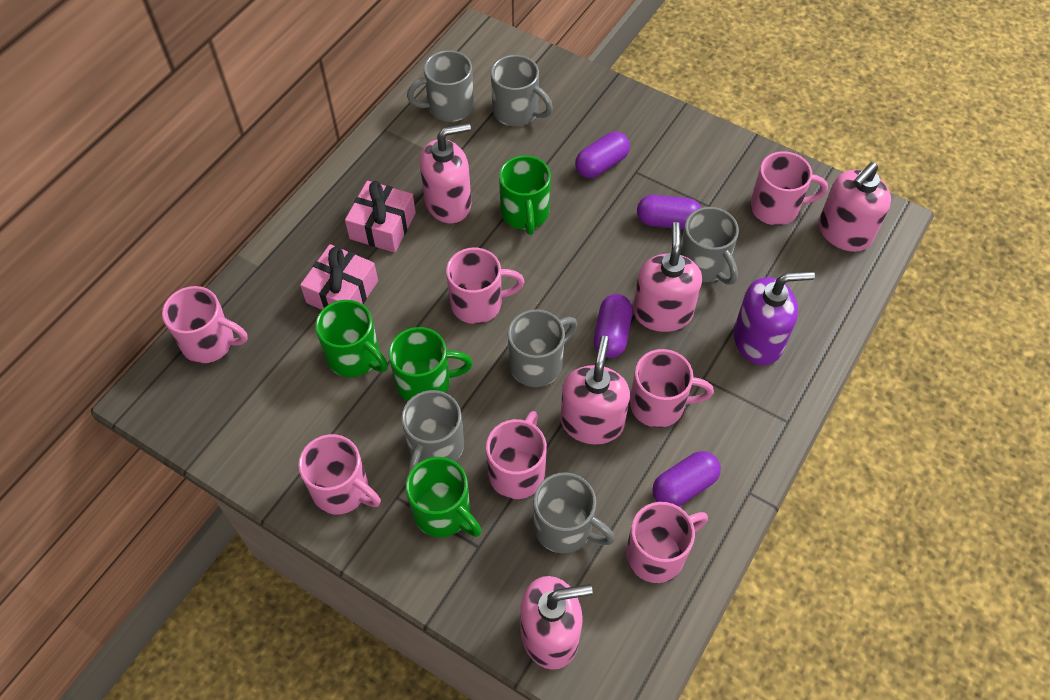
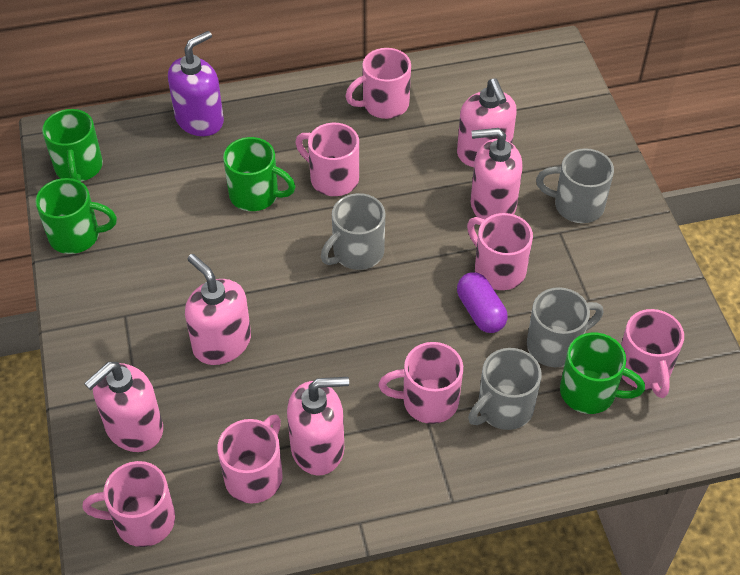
grey mug: [401,390,464,475] [407,50,474,122] [491,55,553,126] [508,309,578,387] [534,472,615,553] [680,207,739,285] = 6 -> [321,193,385,270] [468,348,542,430] [527,287,603,367] [536,148,614,223] = 4
pink gift: [300,244,378,310] [345,181,416,253] = 2 -> none = 0
purple capsule: [575,132,630,178] [594,294,633,358] [637,195,701,229] [652,451,721,507] = 4 -> [457,272,508,333] = 1

